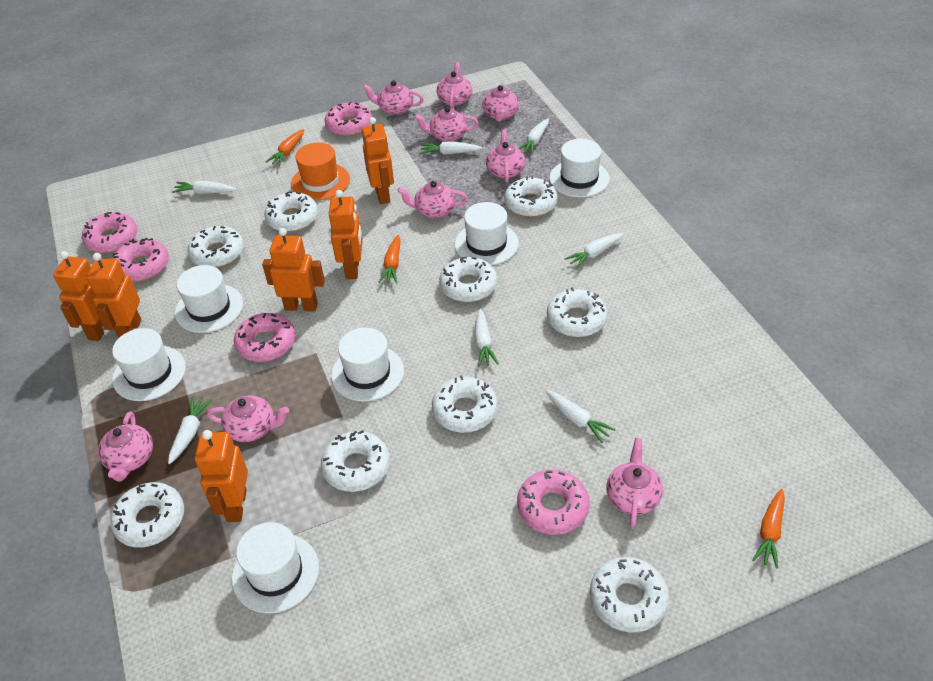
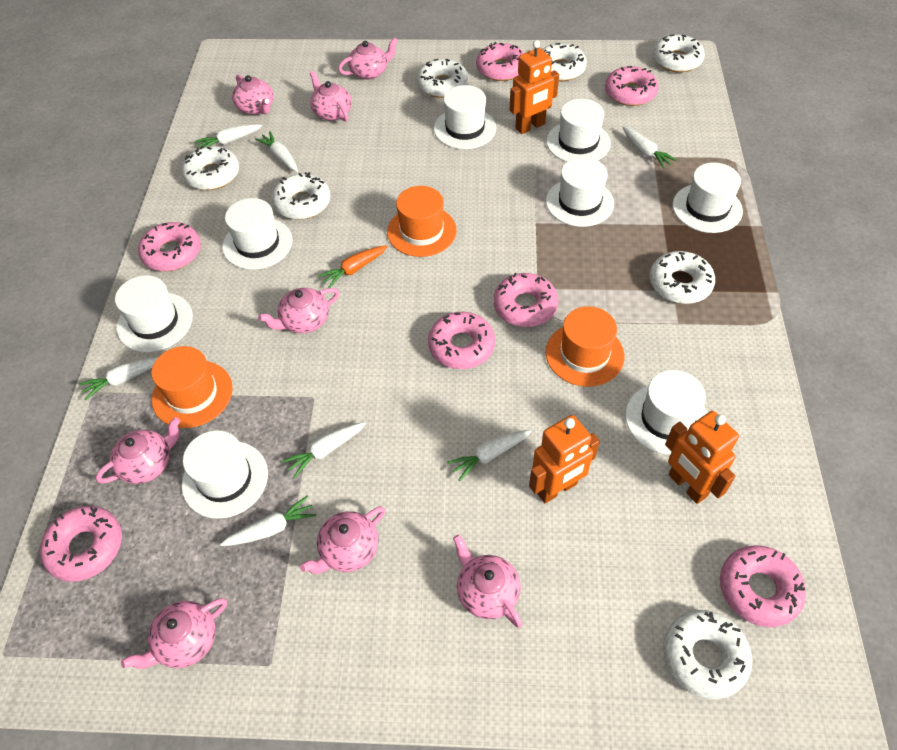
orange carrot: [266,129,304,166] [378,235,401,284] [752,489,785,569] = 3 -> [318,245,388,288] = 1
orange hat: [291,142,350,200] = 1 -> [151,346,233,428] [387,186,457,257] [546,306,624,387] = 3
orange robot: [53,251,104,341] [87,253,141,338] [195,430,248,522] [262,228,325,312] [329,190,363,279] [362,117,394,204] = 6 -> [510,40,559,134] [529,415,600,503] [665,411,739,504] = 3
pink donut: [82,212,137,253] [112,238,169,282] [234,313,295,362] [324,102,372,136] [517,469,590,535] = 5 -> [40,506,122,582] [138,222,201,271] [428,312,495,369] [476,42,524,81] [493,273,559,327] [605,66,658,106] [720,545,806,627] = 7
pink teapot: [98,411,153,482] [207,396,289,442] [363,80,424,115] [397,181,468,218] [414,107,479,142] [437,62,473,108] [482,83,519,122] [486,129,525,182] [606,438,663,527] = 9 -> [96,417,180,484] [121,598,227,669] [232,75,274,115] [258,288,339,333] [300,506,385,574] [310,71,352,122] [338,38,398,80] [453,535,522,627] = 8
white donut: [110,482,184,548] [188,226,244,268] [264,192,318,232] [321,430,390,492] [432,375,498,433] [439,257,497,302] [504,176,558,217] [547,287,608,337] [590,557,669,632] = 9 -> [182,146,239,190] [272,172,330,220] [417,59,468,98] [542,43,587,81] [650,251,715,304] [653,34,705,72] [663,610,752,699] = 7
white hat: [112,328,186,401] [175,265,243,333] [232,522,319,613] [331,327,404,401] [455,202,519,265] [549,139,610,197] = 6 -> [115,275,193,352] [182,430,268,519] [222,198,293,270] [434,85,496,149] [546,99,611,162] [546,157,614,227] [625,370,707,455] [672,163,743,233] = 8

